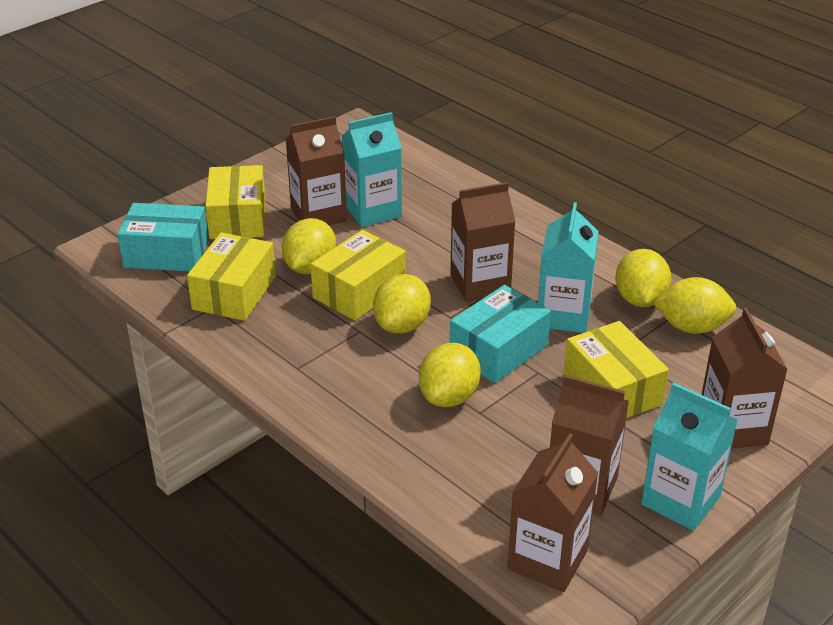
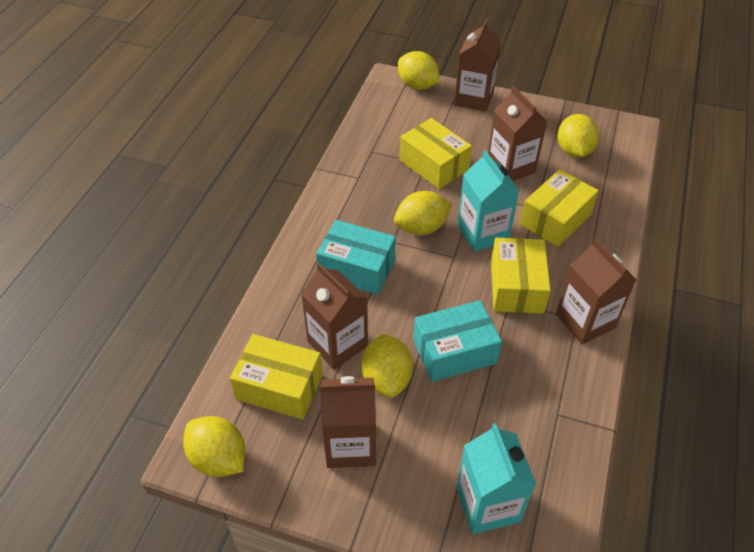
turquoise carton: [341,112,402,227] [538,202,599,333] [641,382,737,531] = 3 -> [457,423,536,534] [458,150,519,252] = 2

